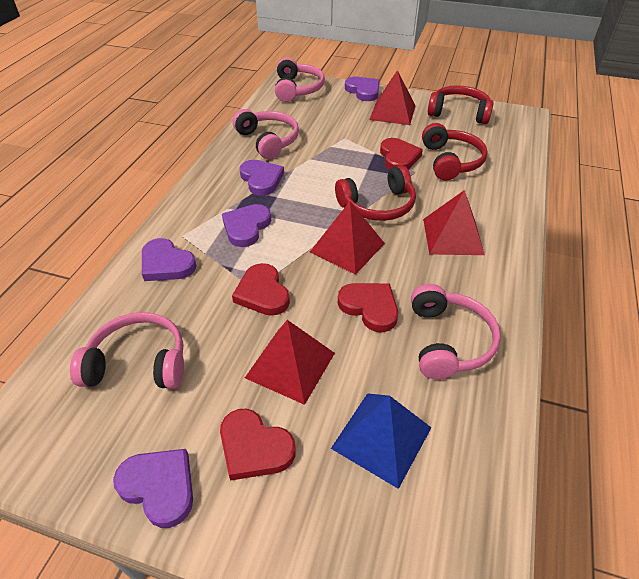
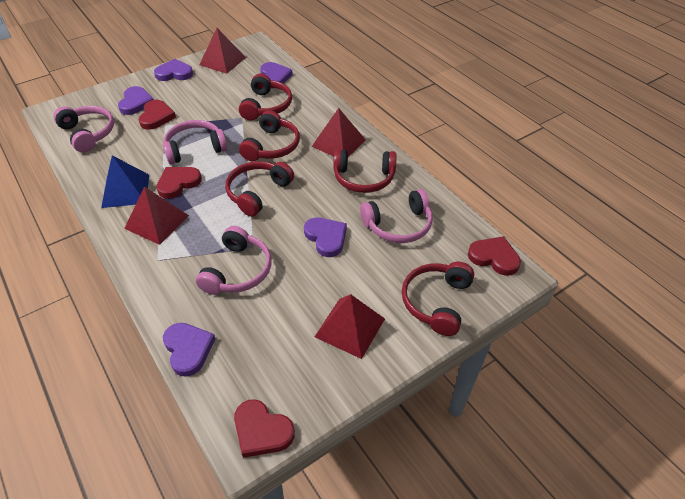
red headphones: [335,165,416,221] [422,123,488,181] [428,85,494,124] = 3 -> [225,161,294,217] [239,74,292,121] [239,110,300,161] [333,149,396,193] [402,262,474,336] = 5

